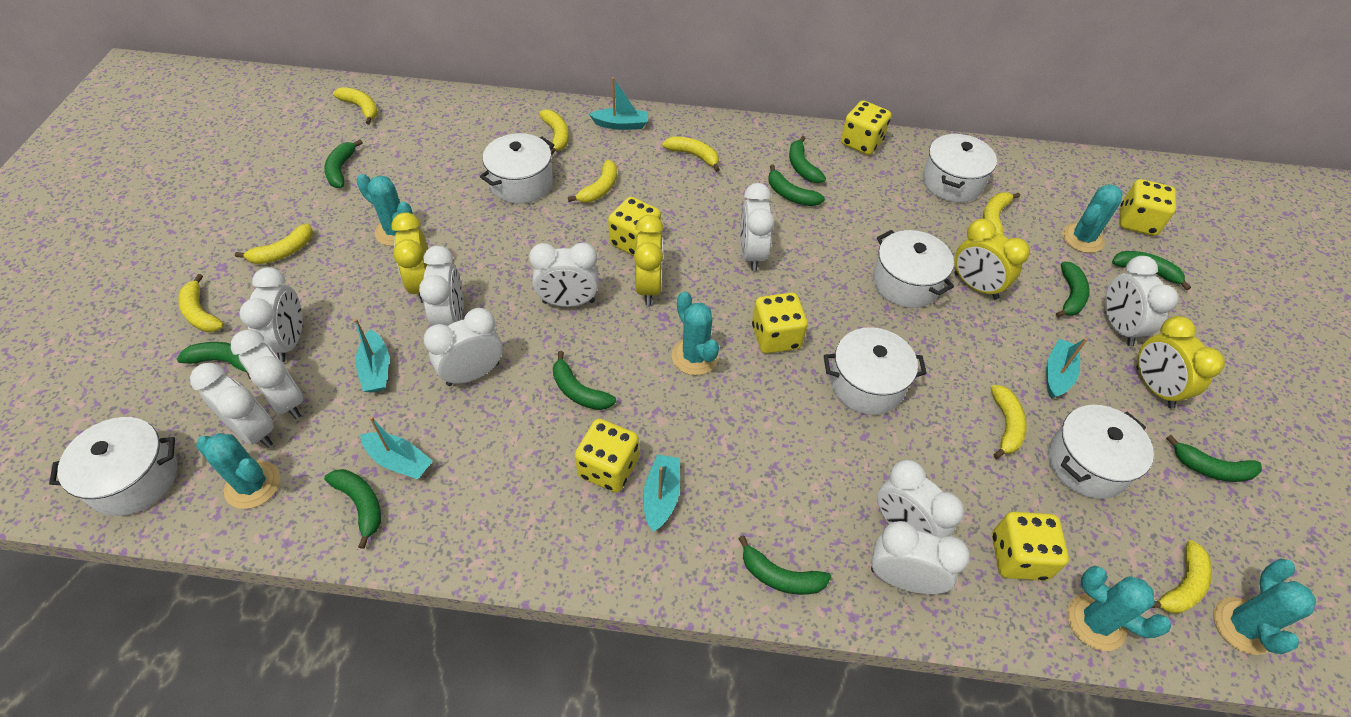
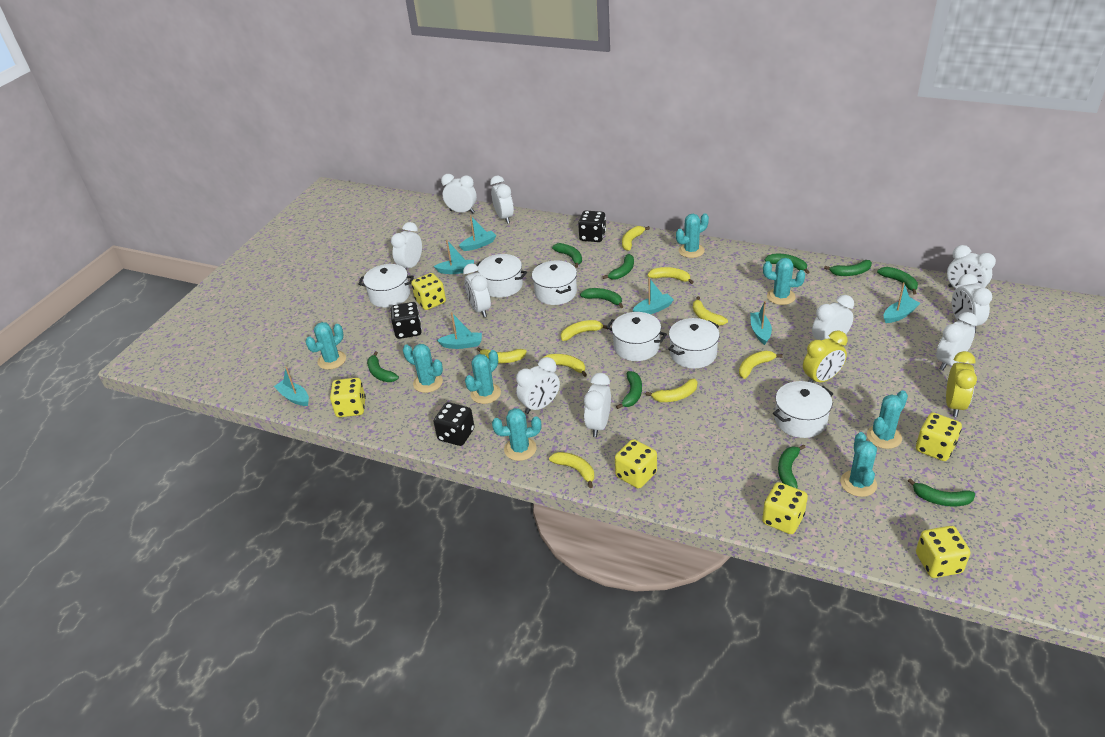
black dice: none = 0 -> [390,302,422,339] [433,402,474,446] [578,211,606,242] = 3
turquoise boat: [354,319,389,393] [360,417,433,479] [589,77,648,130] [643,454,680,532] [1046,338,1088,399] = 5 -> [274,367,309,406] [434,240,474,274] [437,312,482,349] [459,215,496,251] [632,278,674,314] [750,301,772,345] [884,283,920,323] = 7
turquoise cactus: [196,433,280,509] [357,174,418,246] [672,292,719,375] [1062,184,1123,253] [1067,566,1171,651] [1214,559,1316,655] = 6 -> [306,322,346,370] [403,344,443,393] [465,350,501,404] [492,408,541,461] [676,213,709,258] [763,258,805,305] [840,432,877,497] [867,390,908,449] = 8
yellow clock: [391,212,428,303] [634,215,664,305] [954,219,1030,300] [1136,316,1225,409] = 4 -> [803,331,848,383] [946,351,977,417] = 2

